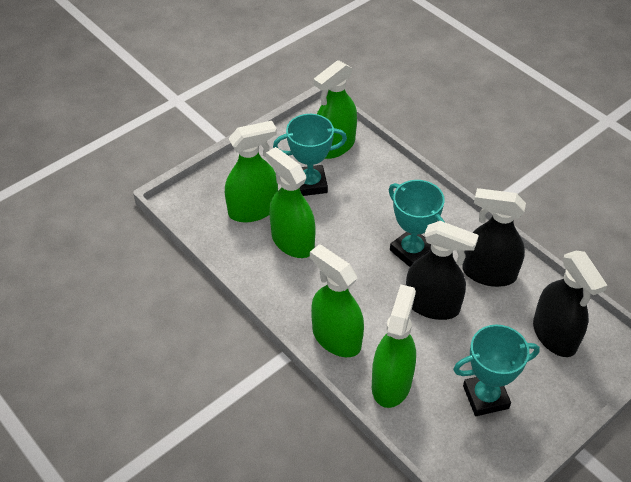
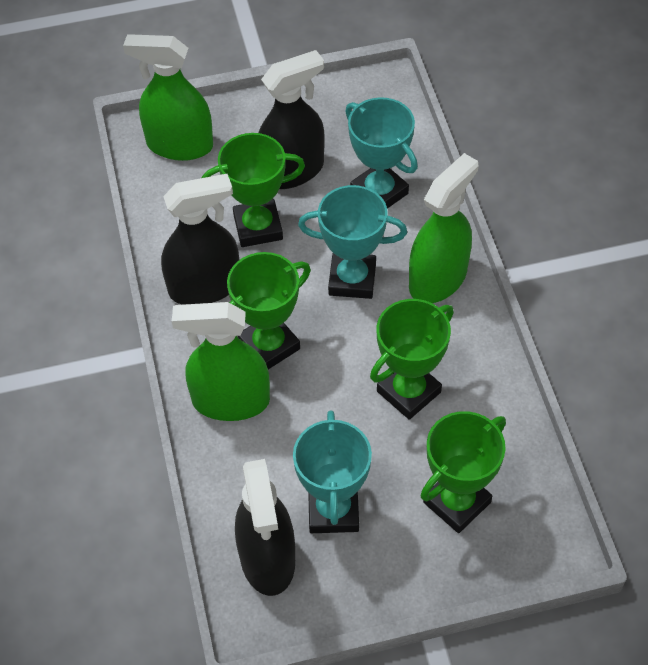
green spray bottle: [225,121,278,222] [266,147,316,258] [310,244,364,357] [314,60,357,159] [372,285,416,408] = 5 -> [123,34,213,161] [172,302,270,421] [409,153,478,303] = 3
green trophy: none = 0 -> [201,133,305,247] [227,252,311,369] [370,299,454,420] [420,411,506,533] = 4

